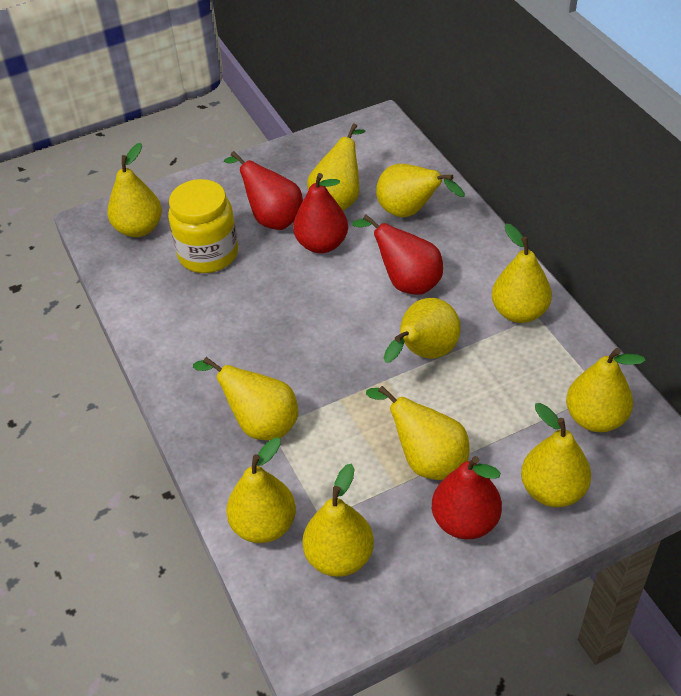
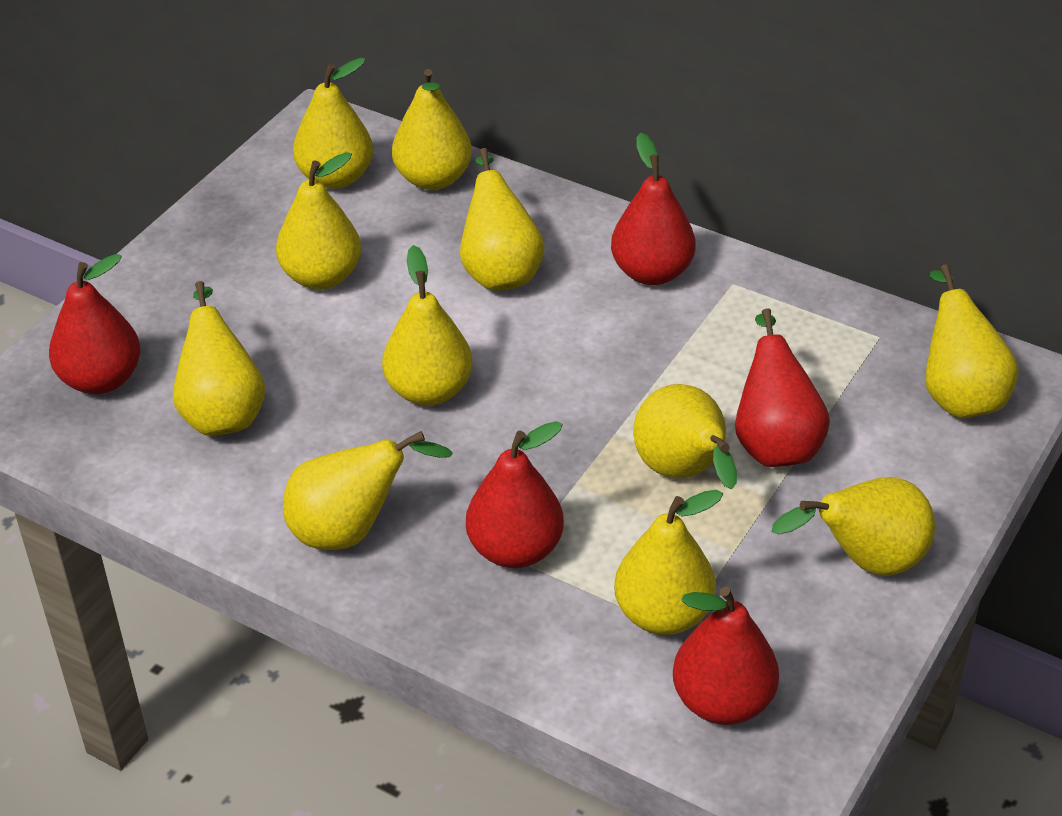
red pear: [224,151,303,230] [293,173,348,253] [352,214,443,295] [432,456,502,539] = 4 -> [49,254,140,394] [466,421,564,568] [611,133,696,285] [673,587,779,725] [735,308,830,467] = 5
yellow jar: [168,179,238,273] = 1 -> none = 0

